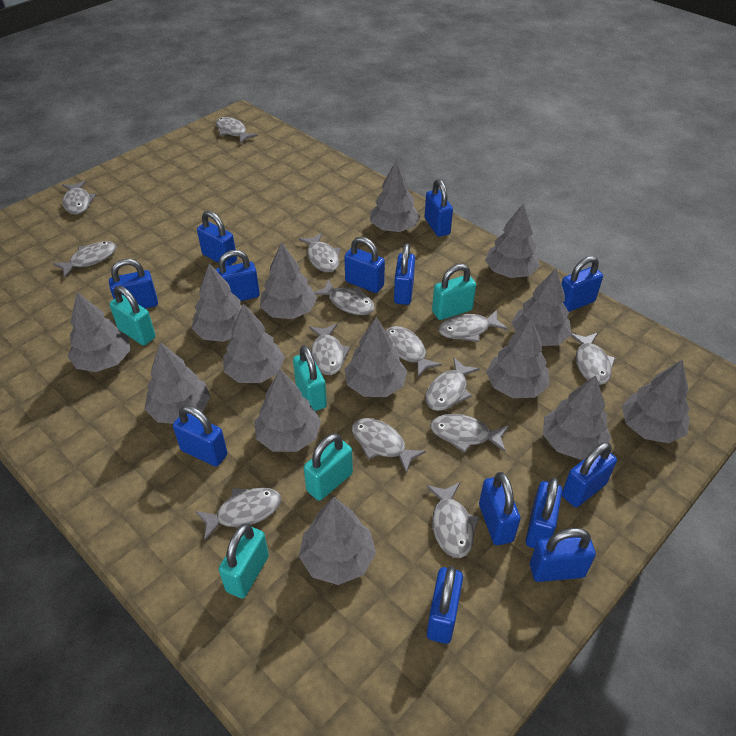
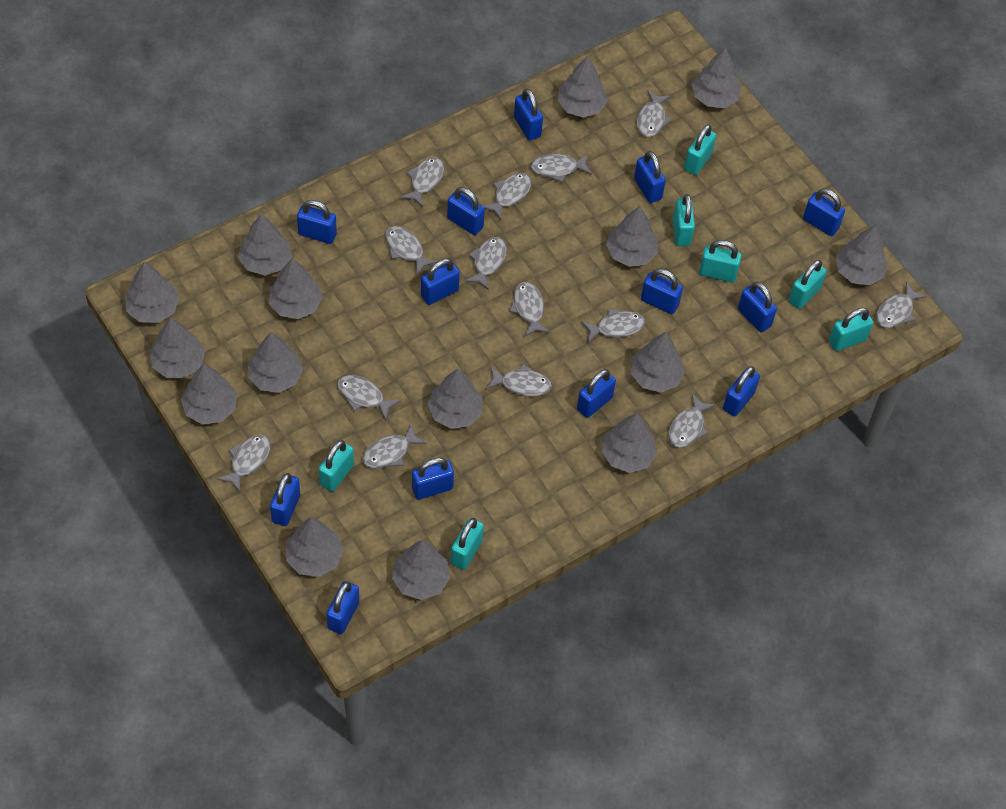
grey tree: [68,292,130,372] [144,342,211,424] [192,263,242,342] [223,303,285,383] [254,370,321,452] [260,242,317,319] [299,497,376,585] [345,317,407,397] [370,160,420,232] [485,204,540,278] [486,318,549,398] [512,268,571,346] [543,375,611,460] [622,360,690,443] = 14 -> [125,262,179,323] [149,317,205,378] [181,364,237,424] [238,214,292,275] [248,332,303,393] [269,258,323,319] [286,517,344,577] [392,540,450,600] [427,369,483,429] [557,56,607,118] [601,413,657,473] [606,206,658,267] [631,332,685,392] [692,47,741,108] [835,225,888,285] = 15
turquoise padlock: [109,286,156,345] [219,523,269,598] [293,345,327,411] [304,433,353,501] [432,264,476,320] = 5 -> [319,440,354,492] [450,518,484,570] [673,194,695,246] [684,124,716,175] [699,240,742,282] [788,260,827,309] [829,308,873,351] = 7

